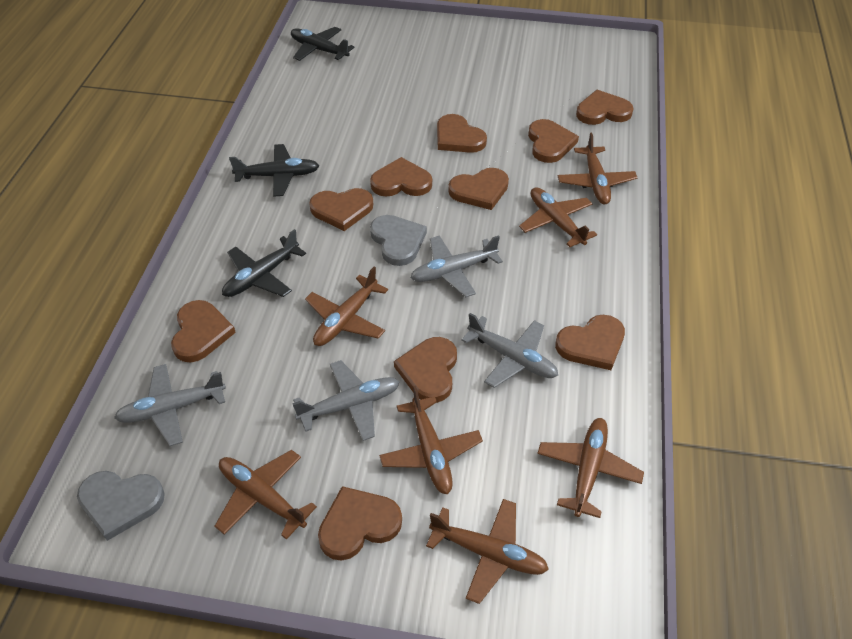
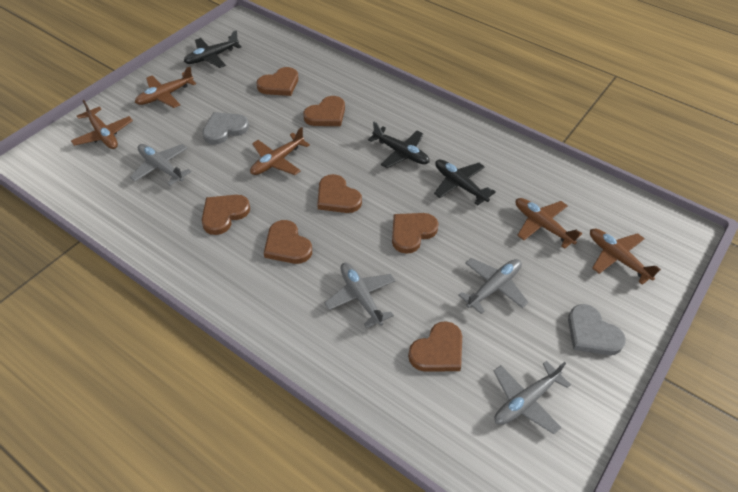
brown heart: [171,300,236,362] [309,188,373,231] [318,486,402,561] [370,157,432,197] [394,337,457,403] [437,114,487,153] [448,168,509,210] [528,119,579,163] [555,315,625,370] [576,90,633,125] = 10 -> [202,195,250,235] [257,67,298,96] [264,220,312,264] [303,96,345,126] [317,174,362,213] [392,213,439,254] [408,321,462,372] = 7
brown plane: [214,450,317,540] [305,267,388,346] [379,386,483,494] [426,499,549,604] [519,187,597,247] [537,418,644,518] [558,133,637,205] = 7 -> [71,100,133,149] [135,67,197,108] [250,127,310,175] [516,198,582,249] [590,229,661,285] = 5

